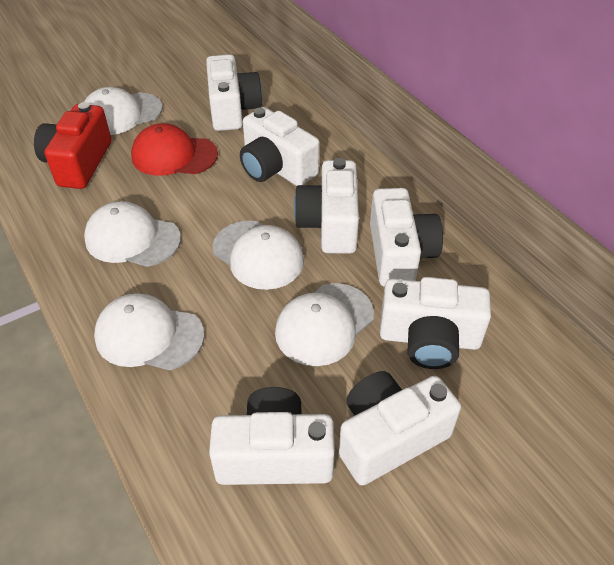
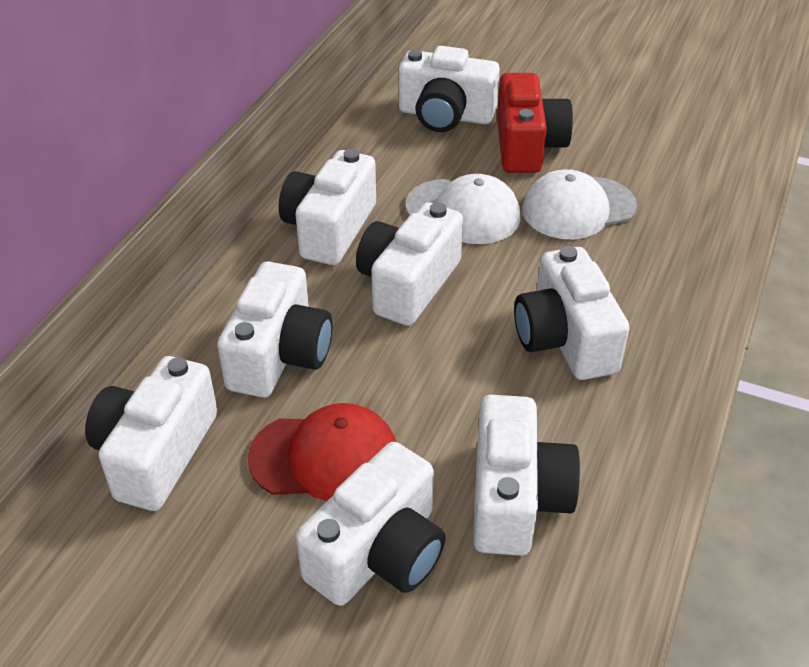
white camera: [206,54,262,131] [209,387,335,485] [240,107,319,186] [294,158,359,254] [339,371,461,486] [370,188,443,287] [380,277,491,369] = 7 -> [85,356,217,511] [217,261,332,398] [279,149,376,265] [296,442,446,606] [356,202,463,326] [399,46,500,132] [473,395,581,556] [514,246,629,380] = 8
white cap: [84,87,163,135] [84,201,181,267] [94,293,204,370] [213,221,304,290] [275,283,374,366] = 5 -> [406,174,520,244] [522,169,637,239] = 2

